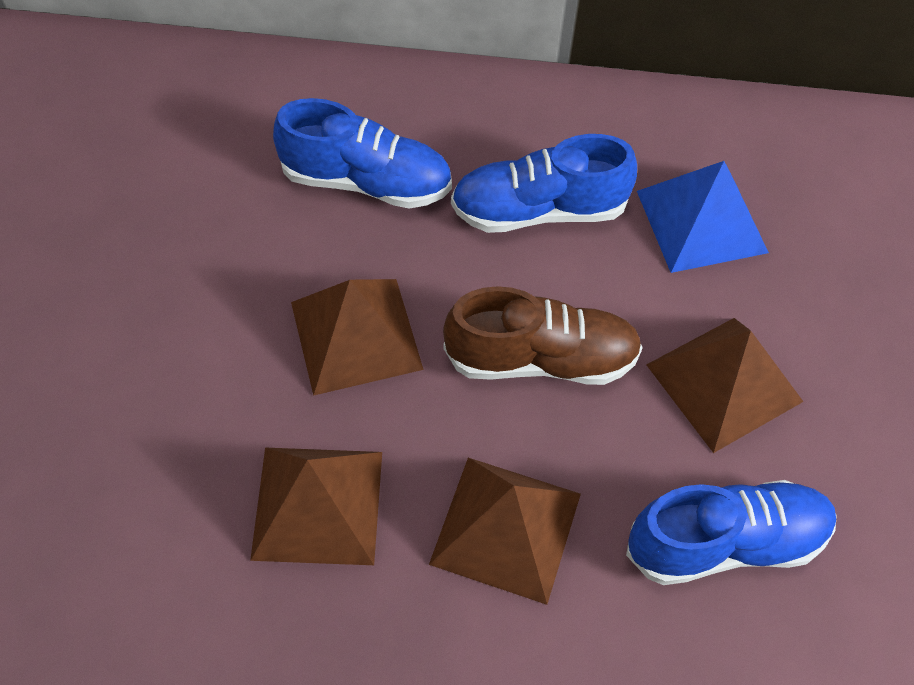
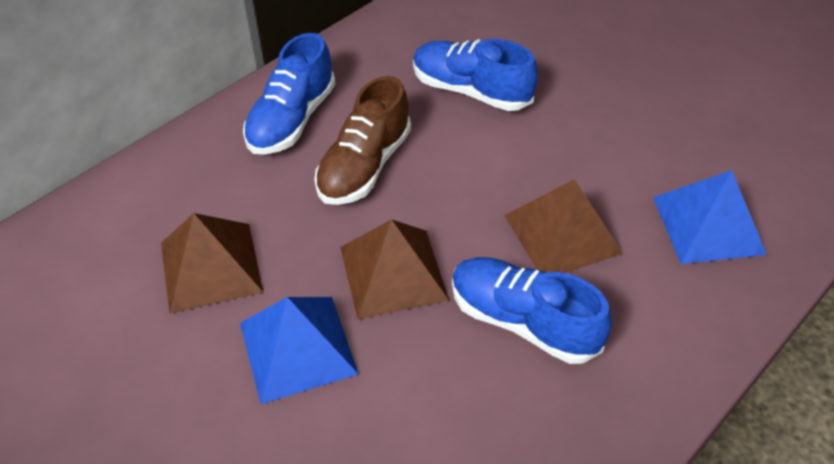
blue pyramid: [637,161,769,273] = 1 -> [240,297,359,404] [653,170,767,264] = 2
brown pyramid: [250,447,382,565] [291,279,424,396] [429,458,581,605] [646,318,803,453] = 4 -> [161,213,263,314] [340,219,449,319] [504,179,623,273] = 3

